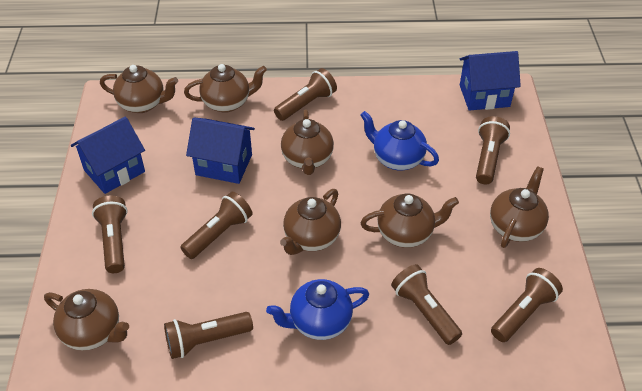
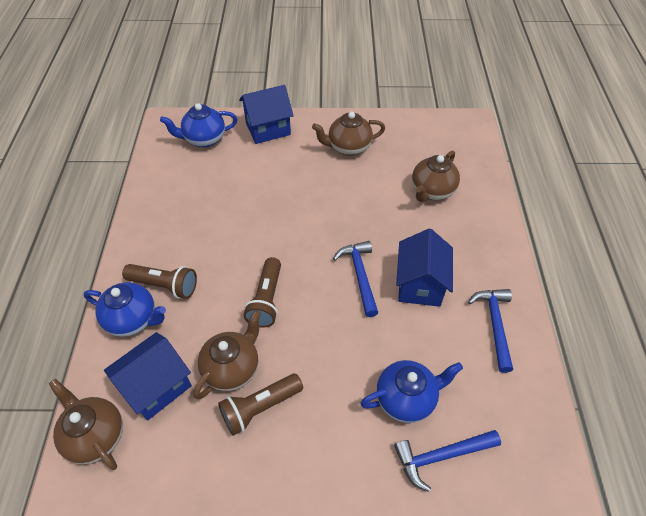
blue hammer: none = 0 -> [333,241,378,317] [394,430,501,492] [468,289,513,373] = 3
blue teapot: [266,279,369,340] [360,111,439,170] = 2 -> [83,282,166,337] [160,103,238,147] [360,360,463,423] = 3
brown flashlight: [92,196,128,273] [164,312,253,359] [180,192,253,259] [274,68,337,121] [391,264,462,345] [476,116,510,185] [491,268,563,342] = 7 -> [122,264,197,299] [218,374,303,436] [244,257,281,328] = 3
brown teapot: [44,289,129,350] [100,65,178,113] [184,64,267,113] [280,189,341,255] [281,110,334,175] [361,194,459,248] [490,166,549,248] = 7 -> [49,379,123,470] [194,310,261,399] [312,112,385,156] [412,150,460,202] = 4

